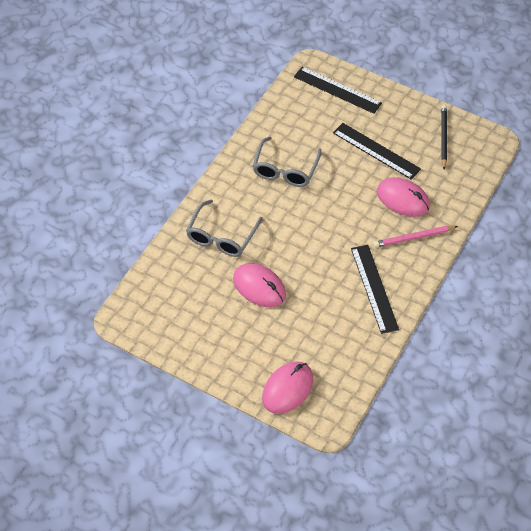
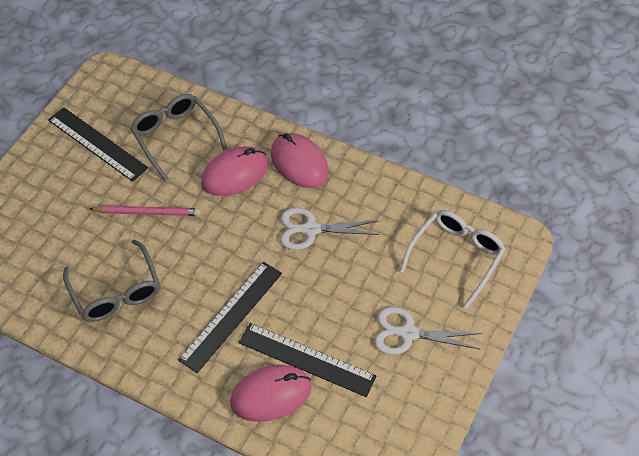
black pencil: [441,105,447,170] = 1 -> none = 0
white glasses: none = 0 -> [400,210,506,309] = 1
white scissors: none = 0 -> [280,208,379,250] [374,307,482,355] = 2

